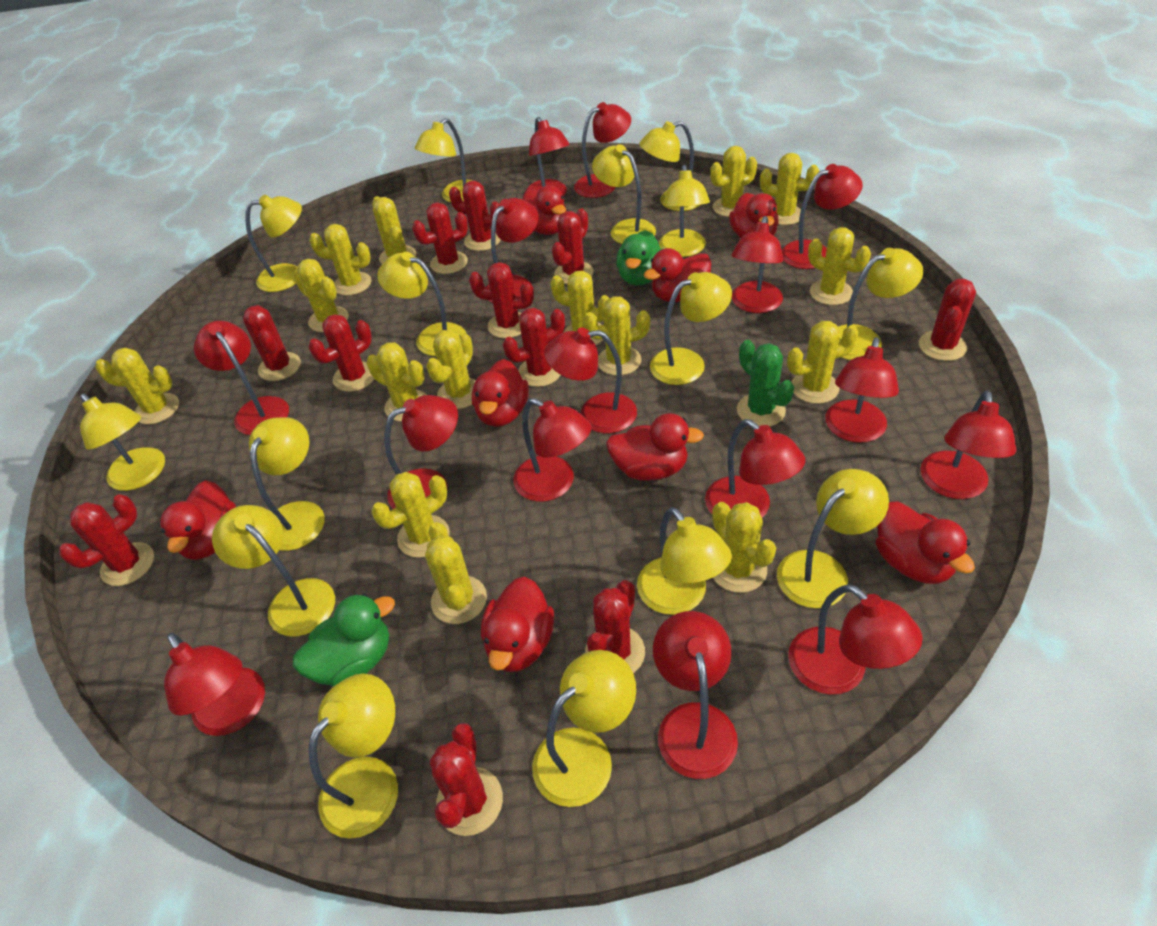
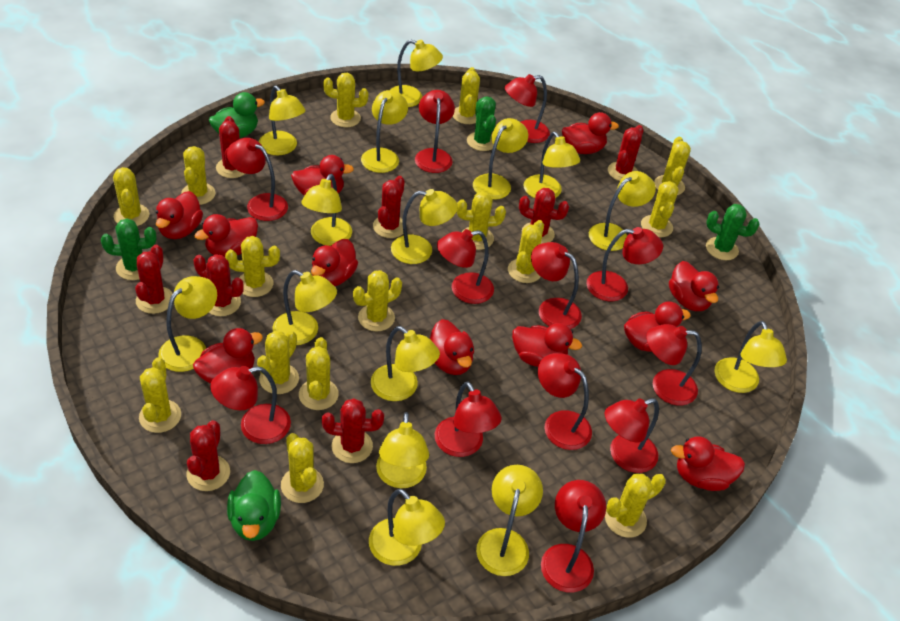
green cactus: [737,340,794,426] = 1 -> [101,219,157,280] [467,96,496,151] [706,204,759,260] = 3
red cactus: [59,494,154,586] [243,305,301,381] [309,314,374,392] [412,202,468,274] [430,723,503,836] [449,181,501,251] [469,262,534,338] [503,308,565,387] [552,209,593,284] [585,580,645,673] [919,279,976,361] = 11 -> [135,245,173,314] [186,420,230,491] [194,254,244,316] [216,116,245,178] [322,399,384,463] [373,176,407,238] [519,188,569,244] [608,125,644,181] = 8
red duck: [160,480,236,560] [472,359,529,427] [481,577,554,672] [522,185,567,235] [606,413,704,481] [644,248,711,302] [729,193,779,238] [876,502,975,584] = 8 -> [156,191,203,239] [193,328,263,384] [195,214,258,257] [291,155,354,196] [311,239,358,286] [430,319,474,375] [512,323,582,367] [562,112,619,154] [624,302,691,352] [669,261,719,311] [671,436,745,491] = 11
red lamp: [164,633,265,736] [194,321,289,435] [385,395,458,509] [486,198,538,303] [513,398,592,502] [525,117,570,196] [544,328,637,433] [574,102,631,198] [653,611,738,779] [705,419,806,517] [731,216,783,313] [782,164,863,269] [788,584,923,695] [826,337,899,443] [920,390,1017,499] = 15 -> [210,366,291,444] [227,138,288,221] [415,90,455,173] [435,381,502,457] [437,229,494,304] [505,74,550,143] [531,242,582,329] [538,353,592,450] [541,480,606,593] [586,227,663,301] [605,398,659,473] [646,324,702,405] = 12

